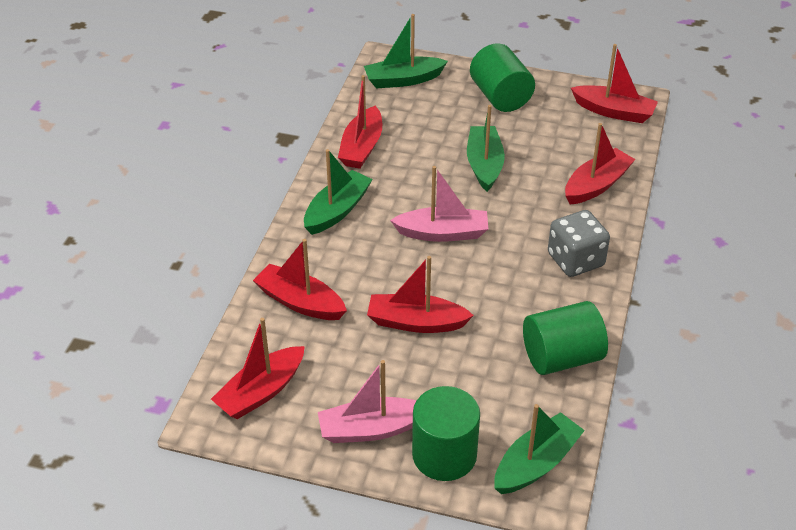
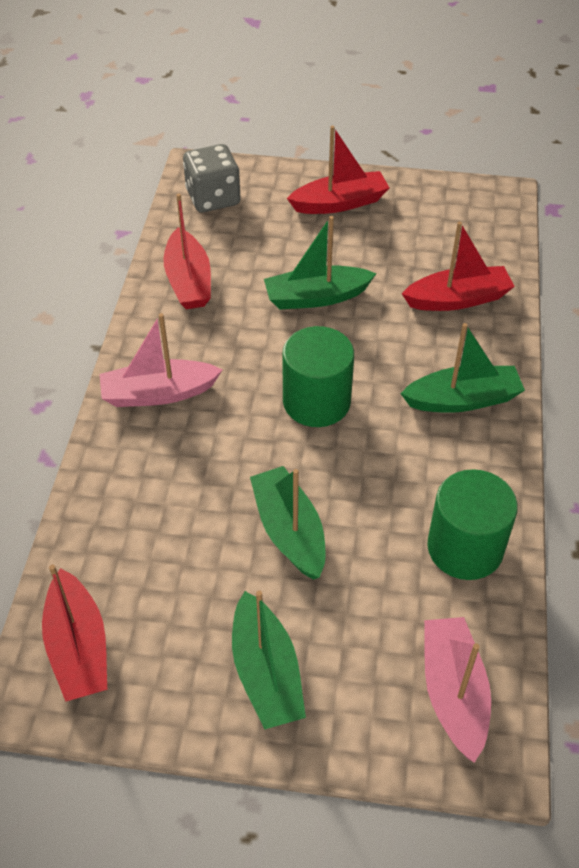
green cylinder: [412,386,480,481] [470,43,535,112] [523,301,608,375] = 3 -> [282,326,354,427] [427,469,518,580] = 2
red boat: [211,318,305,419] [253,239,347,320] [338,75,382,169] [367,256,474,333] [565,123,636,204] [571,44,658,123] = 6 -> [42,565,107,702] [163,193,211,309] [287,126,389,214] [402,221,515,311] = 4

